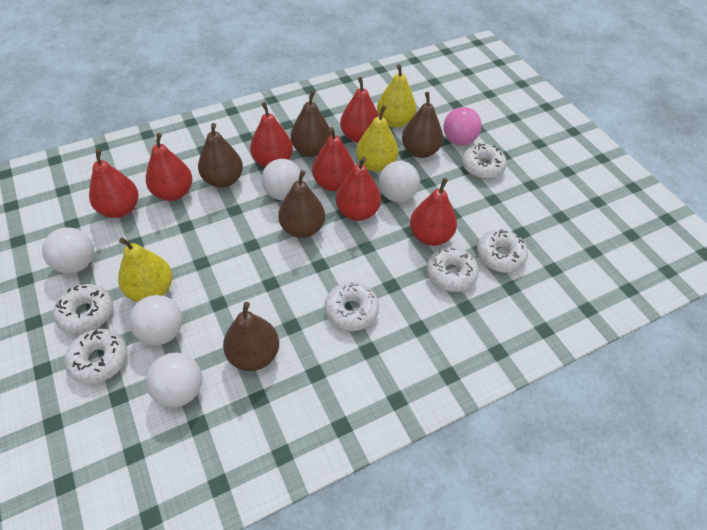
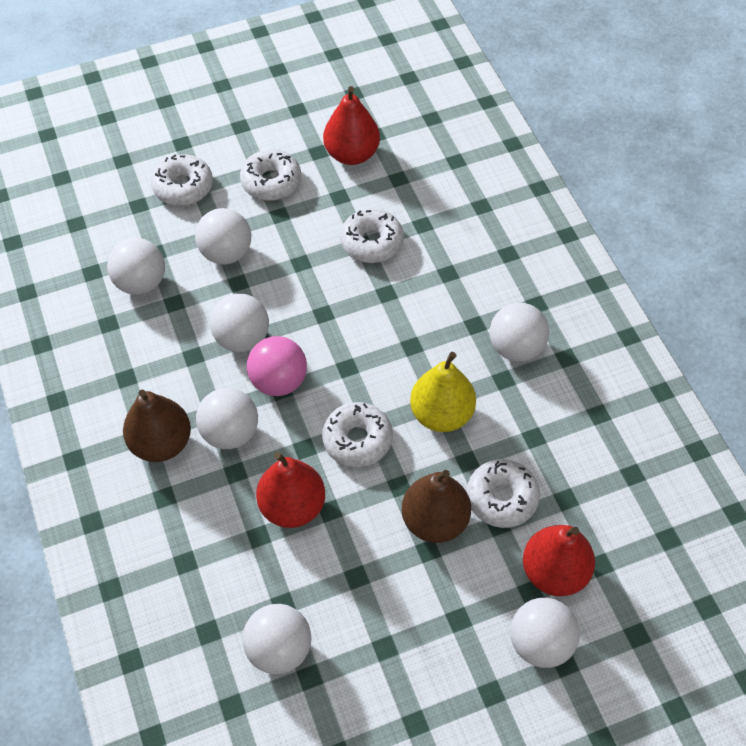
brown pear: [198,123,243,188] [223,302,279,371] [278,170,325,238] [291,90,332,157] [402,92,443,158] = 5 -> [123,390,191,462] [402,470,471,543] = 2
red pear: [89,149,138,218] [146,133,192,201] [250,102,293,167] [312,127,355,191] [336,157,381,221] [340,77,379,143] [410,178,457,246] = 7 -> [256,452,325,528] [323,86,380,165] [523,525,595,596] = 3
white ball: [42,228,94,274] [129,295,182,345] [146,353,202,407] [262,159,303,200] [379,161,420,202] = 5 -> [107,238,165,295] [195,208,251,264] [196,388,258,449] [210,294,269,352] [242,604,311,674] [490,303,549,362] [510,598,580,668] = 7
white donut: [53,284,113,334] [64,329,127,384] [324,282,379,331] [427,247,479,292] [462,143,507,179] [477,229,528,273] = 6 -> [151,154,213,206] [240,149,301,201] [322,402,393,467] [340,209,404,263] [467,459,540,528] = 5
yellow pear: [118,237,172,302] [356,105,398,172] [377,64,416,128] = 3 -> [410,352,476,432] = 1

